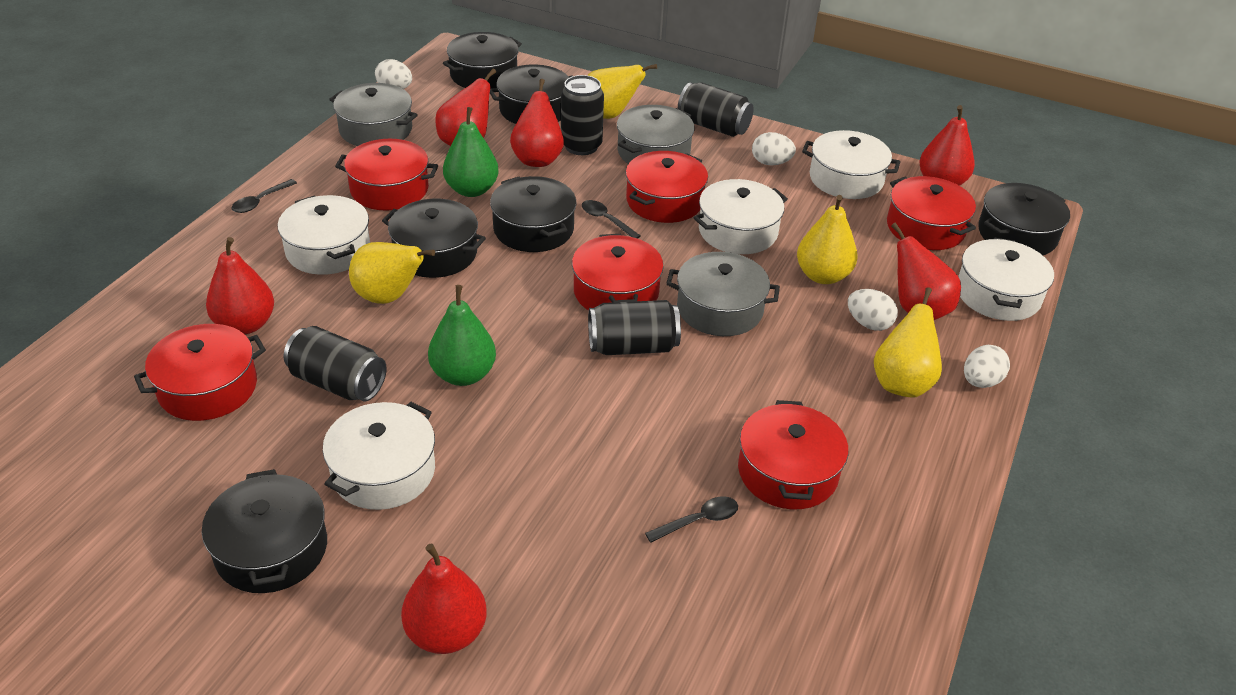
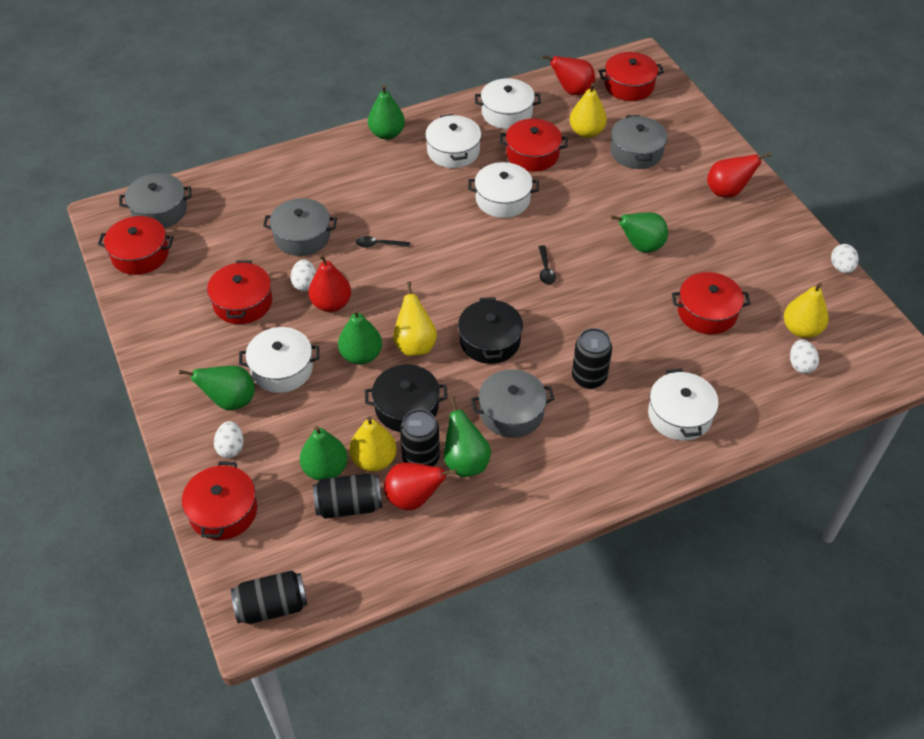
black pot: [202,469,327,593] [382,199,486,278] [443,32,522,89] [490,65,572,124] [490,176,576,252] [978,183,1070,255] = 6 -> [365,365,447,432] [458,297,523,364] = 2
black spoon: [231,179,297,213] [582,200,641,239] [645,496,738,543] = 3 -> [356,236,410,248] [539,245,556,284] = 2
green pear: [428,285,496,386] [443,107,499,197] = 2 -> [179,366,255,410] [300,426,348,480] [338,309,382,365] [368,85,405,140] [444,397,491,477] [611,213,668,253] = 6
grey pot: [329,83,418,146] [617,105,695,164] [666,252,780,336] = 3 -> [119,173,192,228] [263,198,337,256] [471,369,555,438] [610,115,668,169] = 4
red pear: [206,237,274,334] [401,544,487,654] [435,68,496,146] [510,79,564,167] [891,223,961,320] [919,105,975,186] = 6 -> [309,254,351,312] [384,462,457,510] [543,55,595,95] [707,153,771,198] = 4

